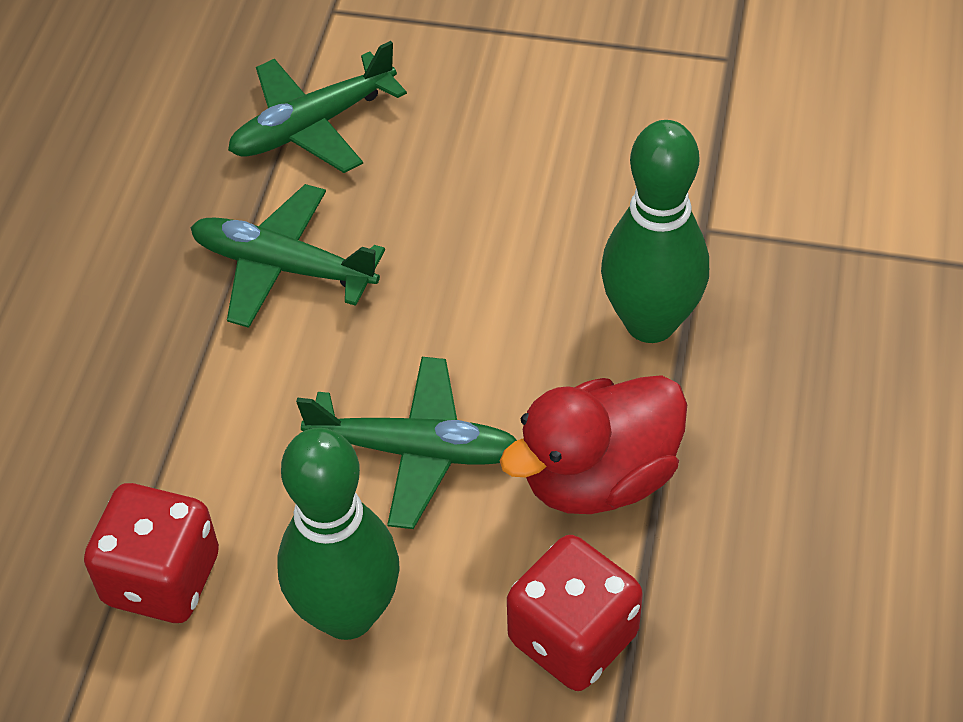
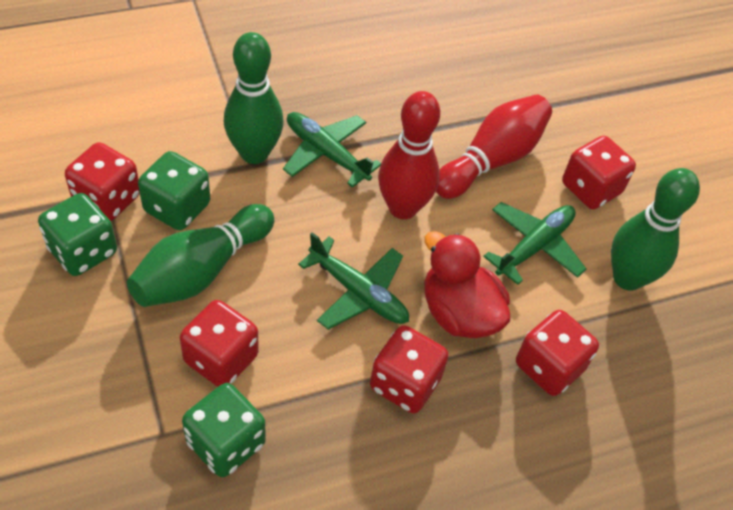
green bowling pin: [277,428,400,640] [601,120,709,343] = 2 -> [127,204,274,307] [224,32,284,164] [611,168,700,291] = 3
green dice: none = 0 -> [38,193,117,276] [138,151,210,230] [182,383,266,477] = 3
red bowling pin: none = 0 -> [378,91,440,219] [436,94,552,199] = 2
red dice: [84,483,219,623] [507,535,643,691] = 2 -> [65,142,140,221] [180,300,259,387] [370,325,449,413] [516,310,599,396] [562,136,636,209] = 5

